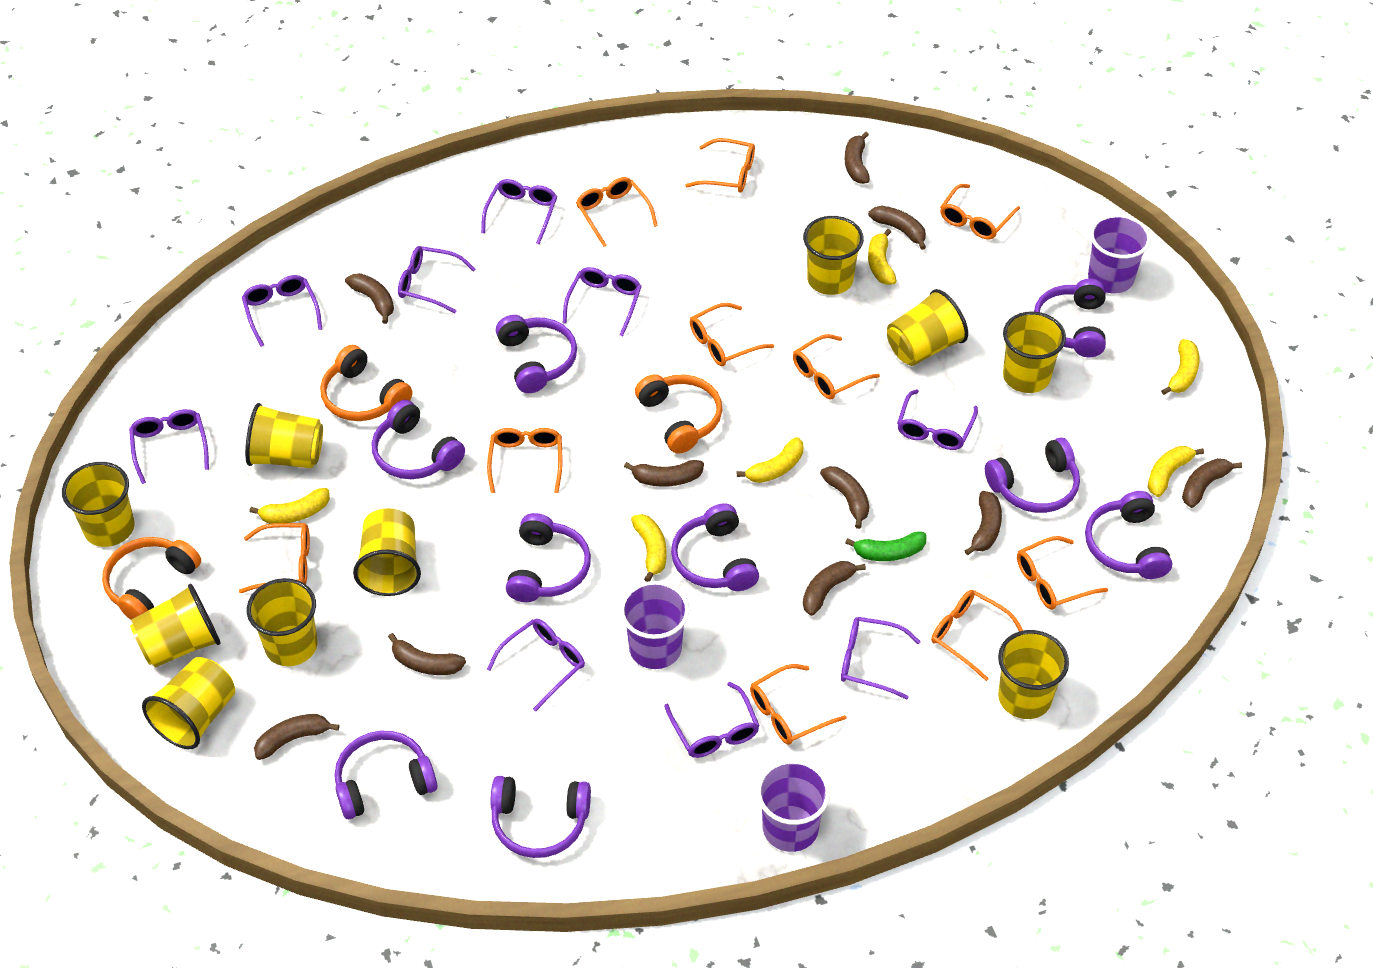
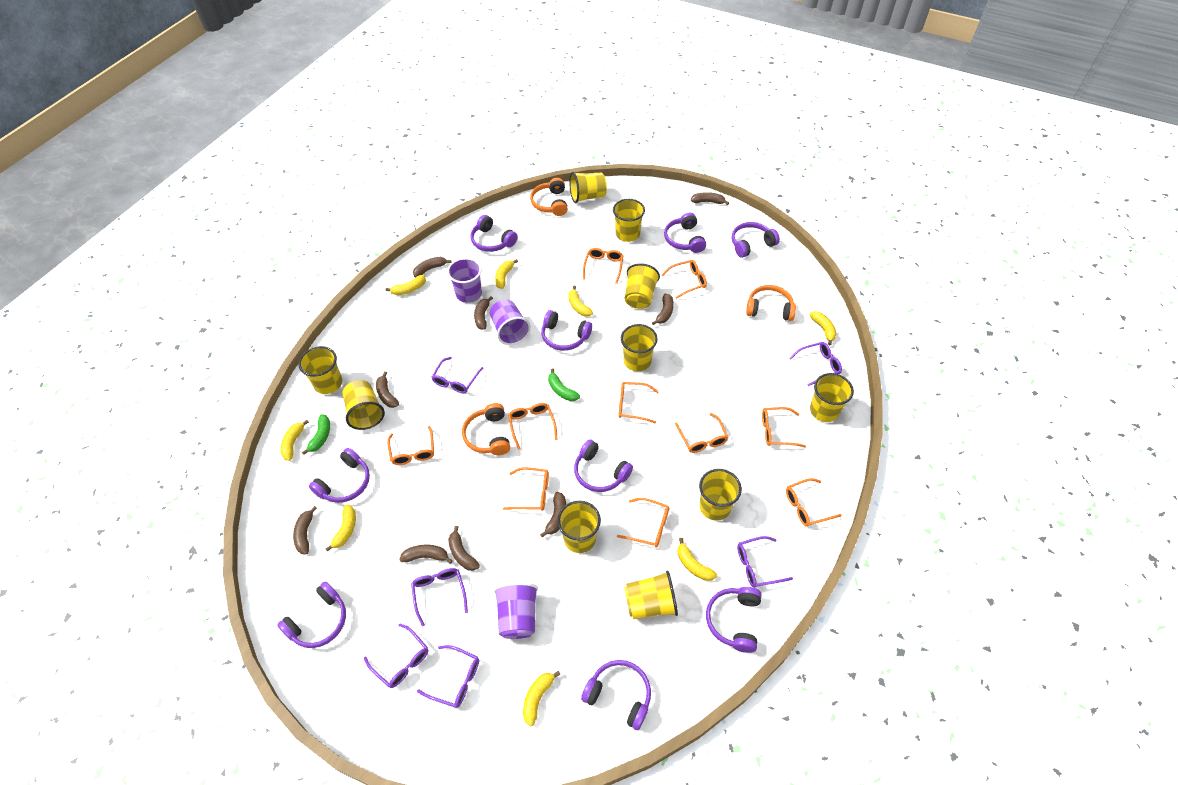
brown banana: [254,714,339,760] [345,273,394,324] [388,633,466,675] [624,460,704,487] [803,561,866,616] [820,466,869,529] [845,132,870,184] [868,206,926,250] [965,491,1002,555] [1182,458,1242,508] = 10 -> [293,506,317,554] [376,371,399,408] [399,545,453,564] [413,257,451,278] [448,526,480,571] [474,296,493,330] [540,492,566,538] [652,294,674,325] [691,192,729,205] = 9
green banana: [845,531,926,561] = 1 -> [302,414,330,455] [548,368,580,401] = 2
purple glasses: [129,409,209,484] [242,275,322,347] [398,246,476,313] [481,179,557,245] [487,618,585,712] [563,267,642,337] [664,682,760,758] [841,617,921,699] [897,389,978,450] = 9 -> [364,623,428,688] [411,568,468,627] [417,645,479,708] [431,357,483,394] [737,536,793,588] [790,342,842,386] = 6
yellow banana: [249,488,330,524] [631,514,667,582] [737,437,803,483] [868,229,896,285] [1148,446,1204,497] [1161,339,1200,395] = 6 -> [281,420,309,461] [326,504,356,552] [386,275,426,295] [495,259,518,289] [523,671,560,726] [568,286,593,317] [678,538,717,581] [810,311,837,345] = 8

